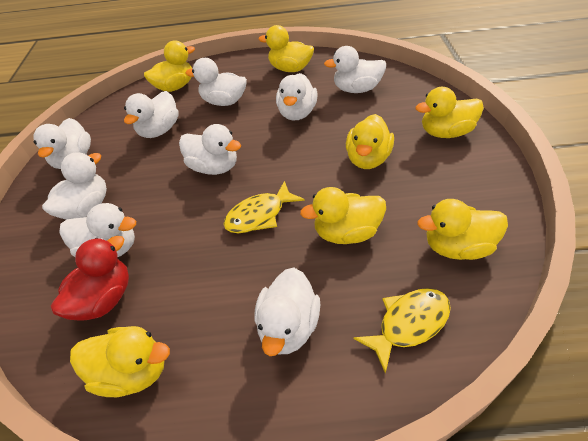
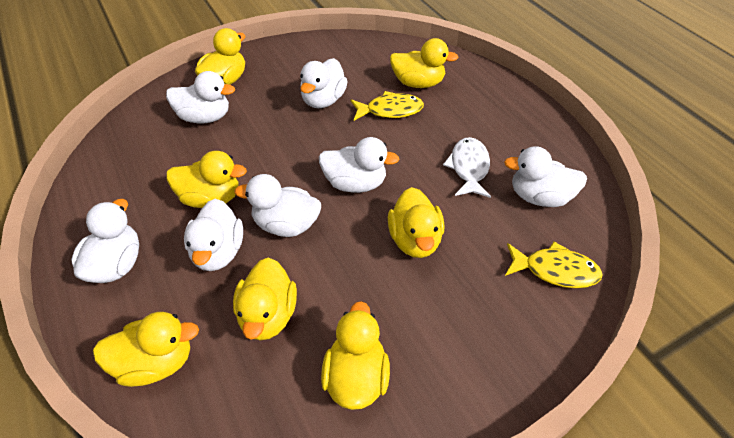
red duck: [51,236,129,321] = 1 -> none = 0
white duck: [34,118,91,169] [42,152,107,220] [60,203,136,257] [124,91,179,138] [179,124,241,175] [185,58,247,106] [254,268,320,356] [276,73,318,121] [324,46,386,93] = 9 -> [71,199,139,283] [166,71,235,123] [184,199,243,271] [235,174,321,237] [300,58,348,108] [319,137,400,193] [504,146,587,207] = 7
white fish: none = 0 -> [443,137,491,198] = 1

